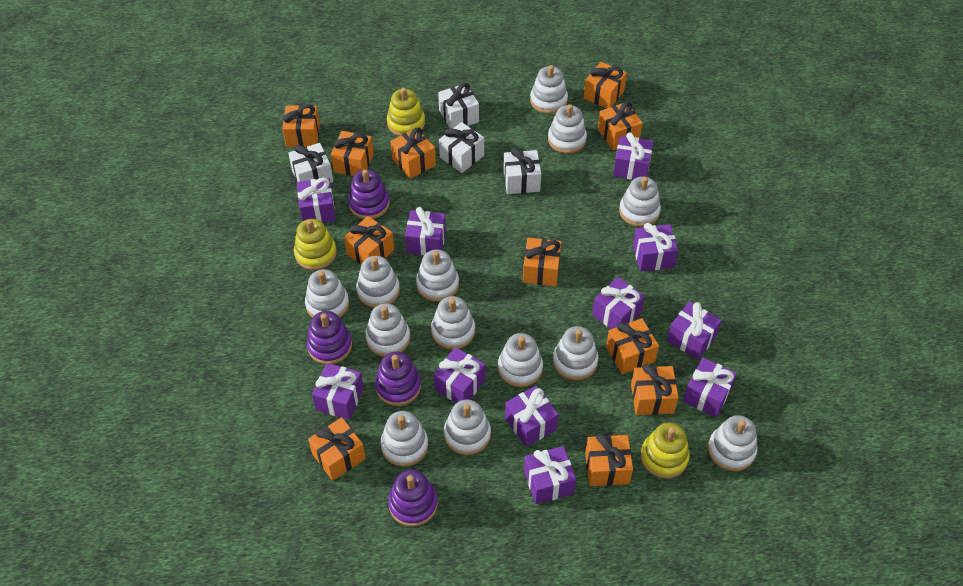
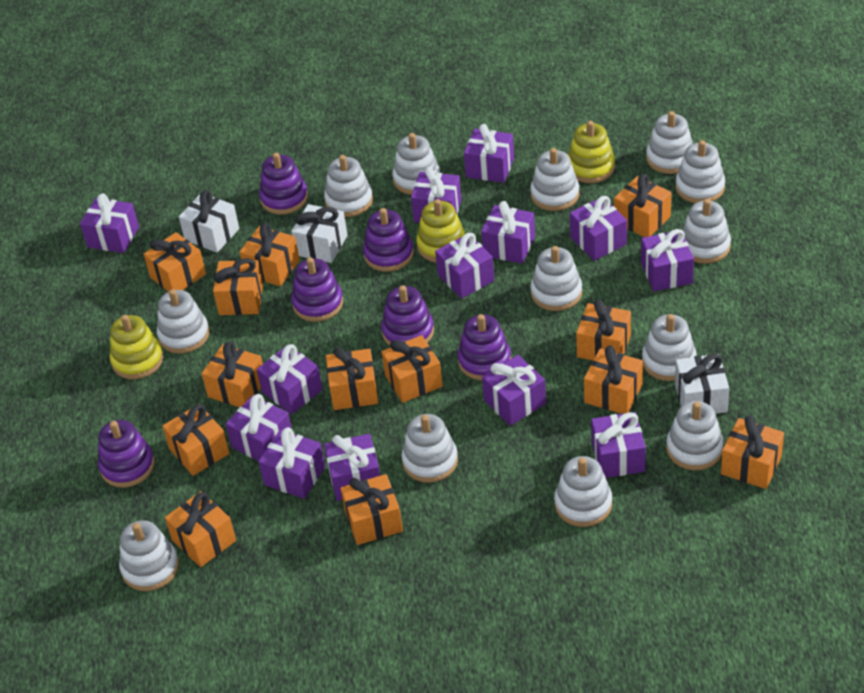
orange gift: [282,104,320,147] [308,417,366,481] [331,131,374,176] [344,216,394,264] [390,128,436,179] [523,238,561,286] [584,62,627,108] [585,433,633,486] [598,102,643,150] [606,318,659,374] [631,364,679,415] = 11 -> [144,232,206,292] [162,404,230,476] [165,491,236,567] [202,341,263,407] [213,258,263,315] [240,223,300,286] [326,347,378,410] [341,474,403,545] [382,335,443,403] [576,299,631,360] [584,345,643,414] [614,174,671,237] [721,416,784,489] = 13
purple gift: [297,178,336,223] [312,363,364,420] [405,207,446,255] [433,347,485,403] [505,386,559,447] [524,446,576,504] [592,277,645,329] [613,132,653,180] [633,223,678,272] [667,302,722,360] [683,358,737,417] = 11 -> [80,193,139,253] [226,394,292,461] [257,344,323,414] [258,427,325,499] [324,434,380,501] [411,167,461,223] [435,233,495,299] [464,124,514,183] [481,201,535,264] [482,355,546,426] [570,196,627,261] [591,412,646,478] [641,229,694,291] = 13
purple stacking toy: [307,311,352,364] [348,169,389,219] [375,352,421,406] [388,469,438,527] = 4 -> [98,420,155,488] [259,153,308,215] [291,257,343,322] [363,208,414,272] [381,285,434,346] [458,314,511,380] = 6
white gift: [288,143,333,183] [438,83,479,129] [439,122,484,173] [503,147,541,194] = 4 -> [179,190,239,253] [291,204,347,263] [675,354,729,414] = 3

